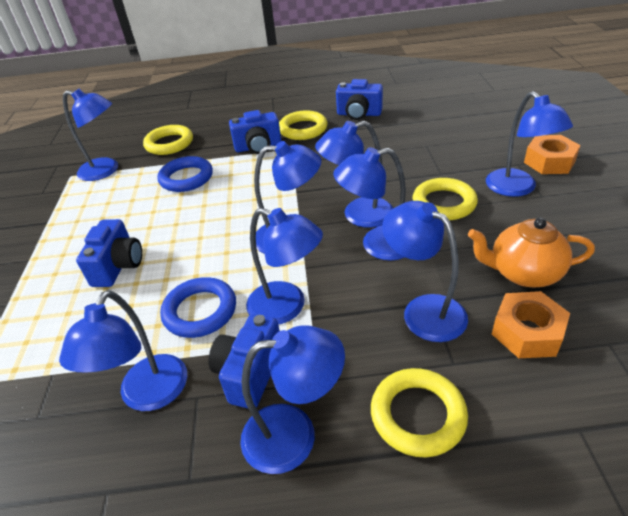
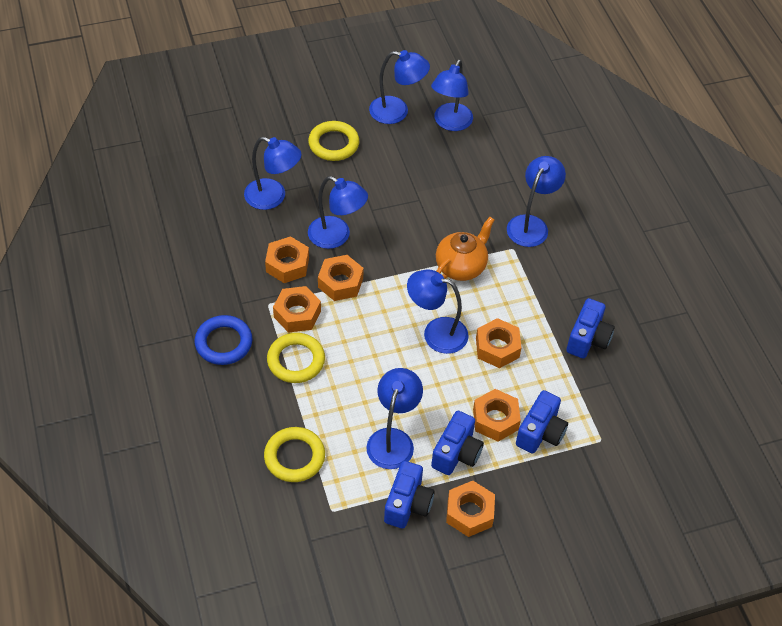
blue lamp: [59,290,187,411] [63,88,118,181] [240,325,345,474] [246,208,323,325] [254,141,322,254] [315,121,393,228] [333,147,406,261] [382,201,468,342] [486,91,573,197] = 9 -> [244,137,302,210] [308,176,368,249] [366,368,423,469] [369,50,430,124] [407,270,468,354] [431,59,473,131] [507,156,566,247] = 7
blue ring: [157,156,213,192] [160,277,236,338] = 2 -> [194,315,253,365] = 1
orange nut: [492,291,570,358] [524,135,581,174] = 2 -> [265,236,309,283] [273,286,321,333] [318,255,364,301] [446,481,495,537] [473,389,521,442] [476,318,522,368] = 6
yellow ring: [143,125,193,155] [279,110,328,140] [371,368,468,458] [412,178,478,220] = 4 -> [264,427,325,482] [267,333,325,383] [308,121,359,161] = 3

